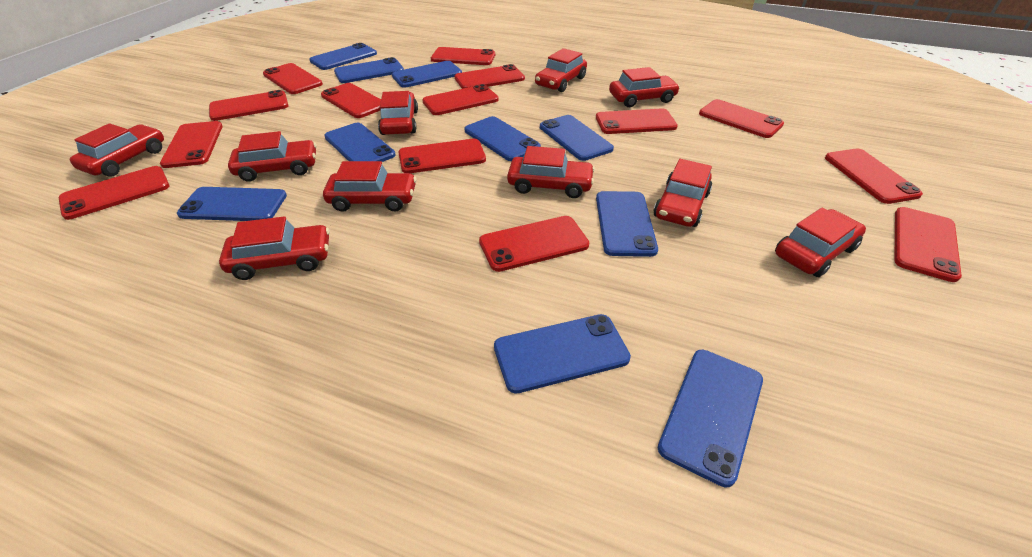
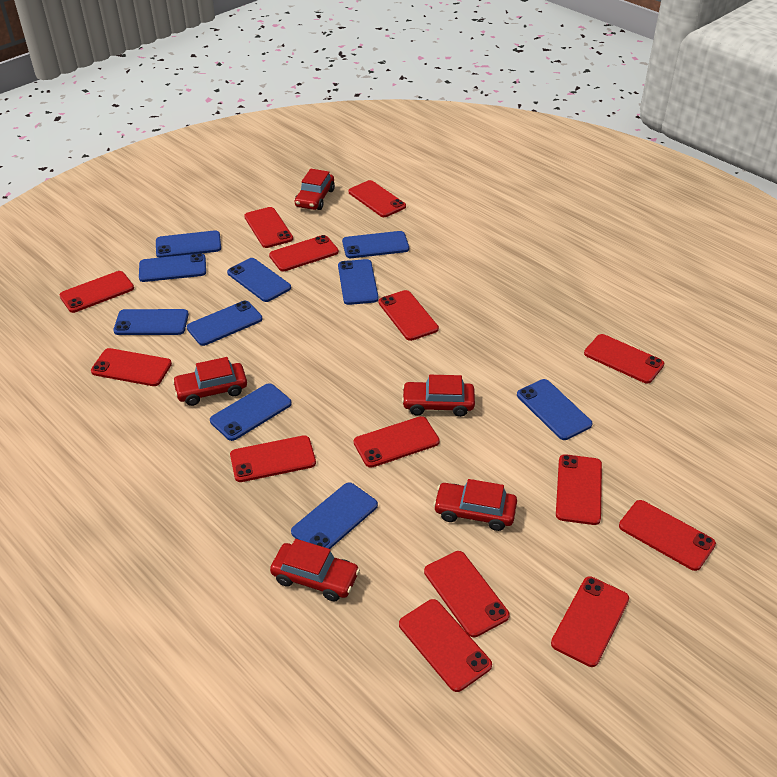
red car: [70,123,164,177] [219,216,330,280] [228,131,317,182] [323,161,417,212] [378,91,418,135] [507,146,595,198] [535,48,587,92] [609,67,680,107] [653,159,712,227] [775,208,866,277] = 10 -> [172,357,247,406] [270,539,360,601] [295,169,335,210] [402,375,475,417] [433,479,517,531] = 5

